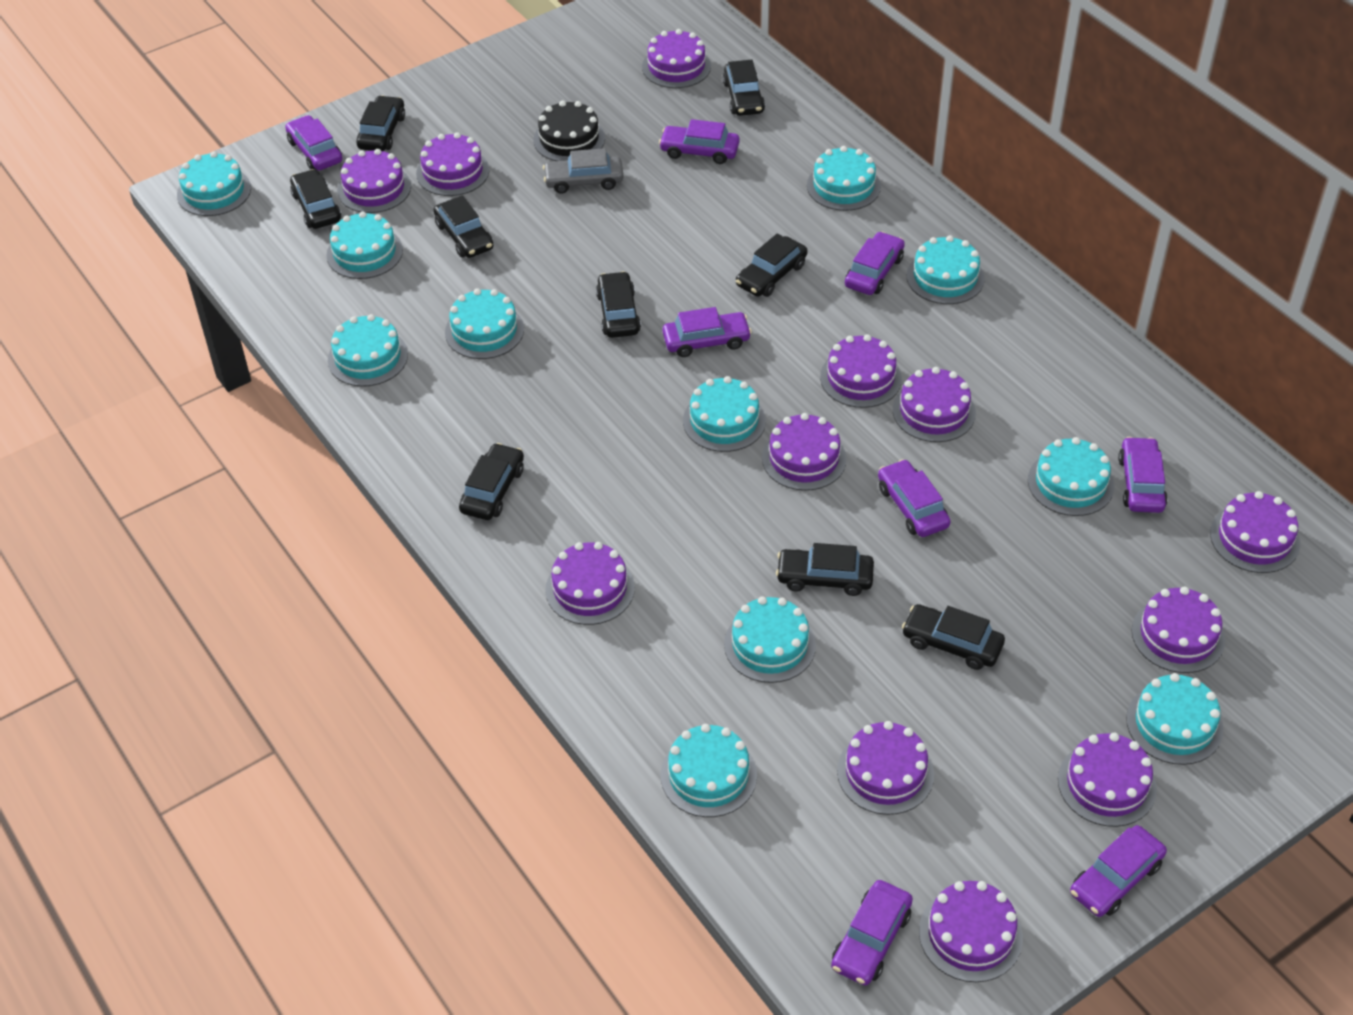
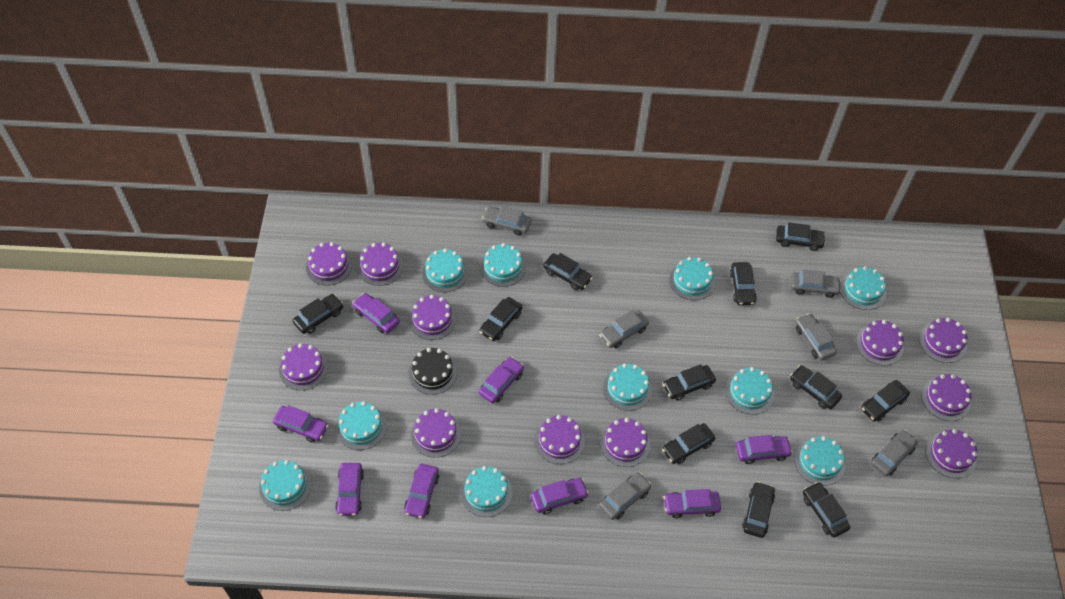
black car: [290,169,341,229] [357,95,405,151] [434,195,493,258] [459,443,524,520] [596,271,641,338] [723,60,765,116] [736,234,808,297] [776,543,874,596] [902,604,1005,670] = 9 -> [293,294,343,334] [479,297,522,341] [543,253,593,290] [662,423,715,464] [663,364,716,400] [730,262,757,305] [742,482,775,538] [776,222,826,251] [790,365,842,409] [803,482,850,537] [861,380,910,422] = 11
grey car: [543,148,624,194] = 1 -> [482,206,531,236] [599,310,649,348] [599,472,651,520] [791,269,841,298] [795,313,837,361] [871,430,918,476] = 6
purple cake: [337,149,411,213] [416,132,489,196] [545,542,635,625] [642,29,711,88] [762,413,847,491] [820,334,902,408] [837,721,934,815] [893,367,976,442] [919,881,1023,982] [1058,733,1157,827] [1132,587,1225,673] [1210,491,1300,573] = 12 -> [279,343,328,390] [306,242,352,286] [357,243,403,286] [409,295,456,340] [411,408,461,458] [535,415,585,464] [600,418,650,467] [856,320,904,365] [919,318,968,363] [921,374,972,421] [926,429,977,478] = 11
turquoise cake: [177,152,251,216] [326,211,403,279] [328,314,408,387] [445,288,524,359] [661,724,757,817] [683,376,766,452] [724,596,816,683] [807,146,881,211] [907,235,985,304] [1028,437,1114,516] [1126,673,1224,765] = 11 -> [259,460,311,511] [336,401,387,450] [422,248,468,292] [461,466,513,517] [480,243,526,287] [603,363,652,411] [669,257,715,300] [725,367,774,415] [794,436,845,486] [840,266,886,310] = 10

